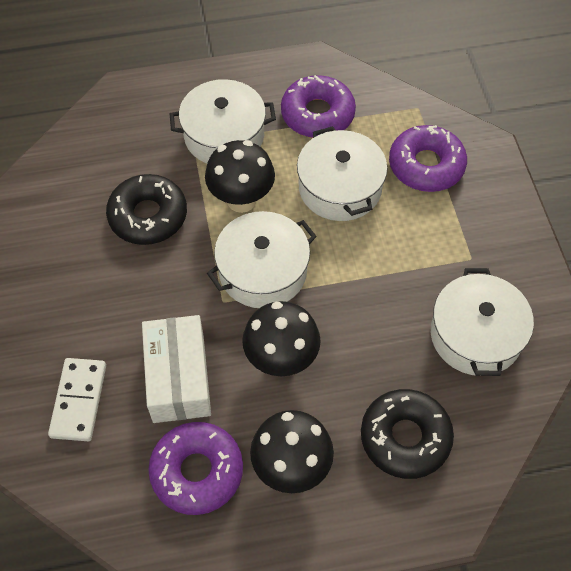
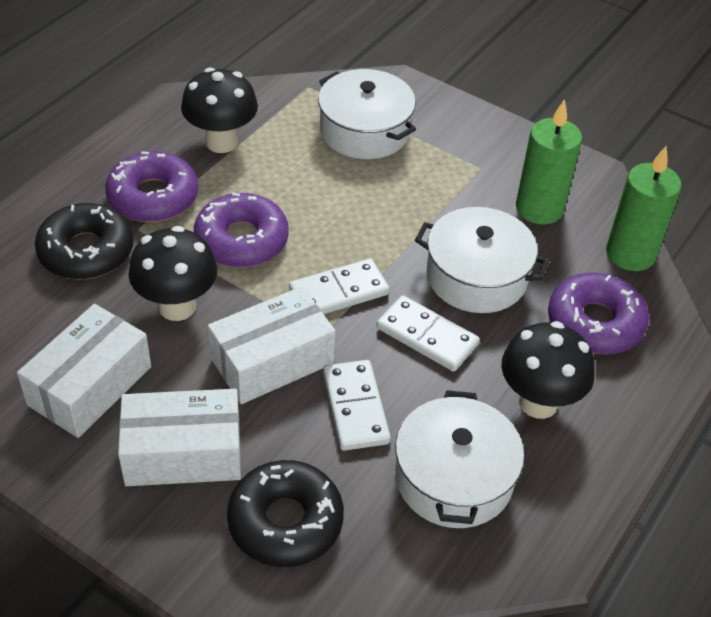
green candle: none = 0 -> [516,99,582,224] [606,146,682,271] = 2
white box: [142,315,211,423] = 1 -> [17,304,151,438] [118,389,241,486] [208,286,336,404] = 3
white domino: [48,358,106,441] = 1 -> [289,258,390,314] [323,360,391,451] [377,295,479,372] = 3
white pot: [170,79,276,164] [207,211,317,308] [297,126,387,221] [431,268,534,376] = 4 -> [318,69,416,159] [395,390,524,528] [415,207,549,313] = 3

